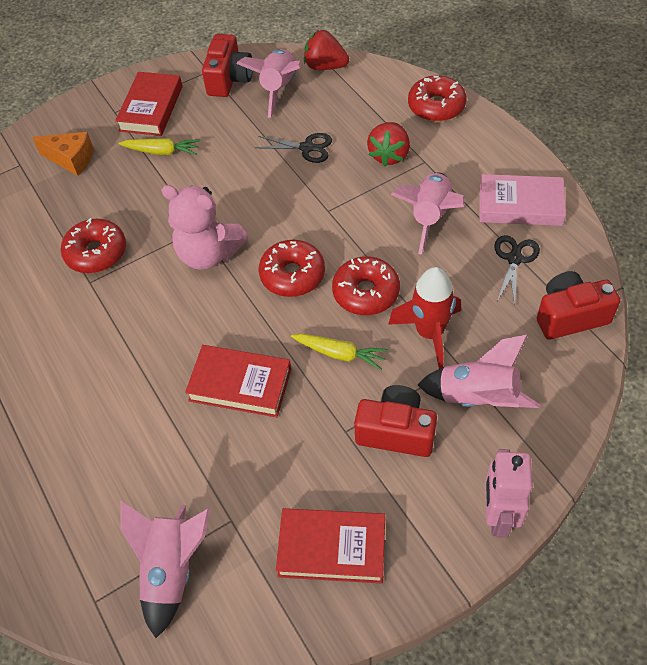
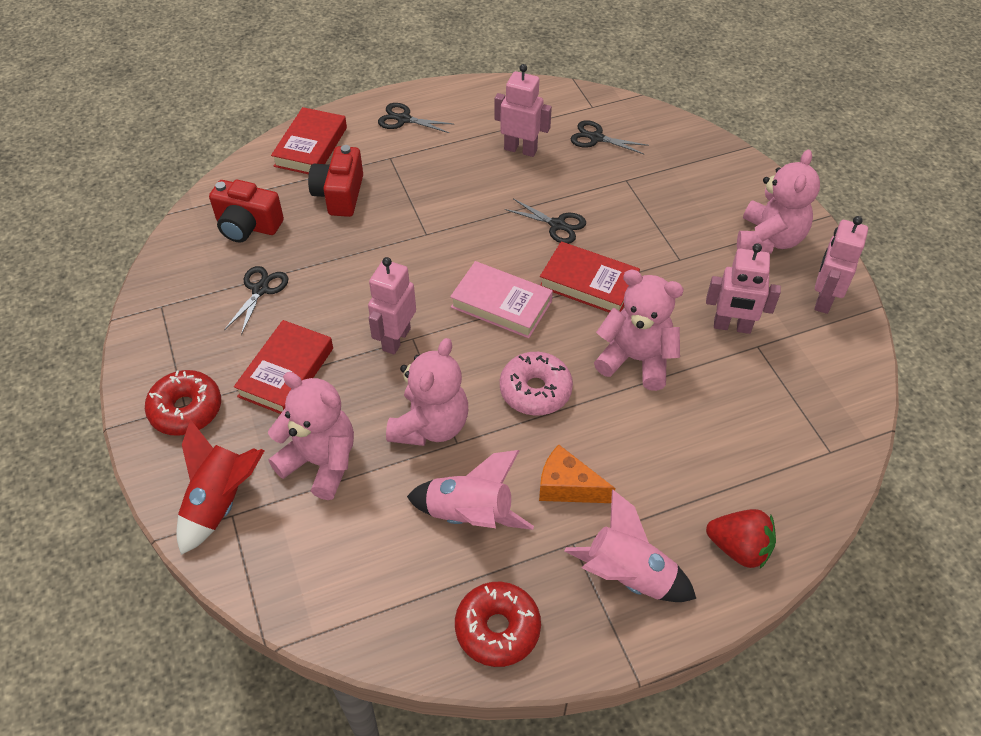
black scissors: [255,133,332,163] [494,235,540,305] = 2 -> [224,266,288,335] [378,103,453,133] [505,198,586,244] [570,120,649,154] = 4
pink donut: none = 0 -> [500,352,573,416] = 1
pink robot: [485,449,533,538] = 1 -> [368,257,416,355] [495,64,552,157] [706,243,781,334] [815,216,868,314] = 4
pink rocket: [120,501,211,638] [237,49,302,118] [391,172,464,255] [418,335,540,408] = 4 -> [407,450,534,530] [564,489,696,602] = 2
pink teddy bear: [161,185,248,270] = 1 -> [268,372,354,500] [386,338,468,446] [594,269,684,391] [737,150,820,254] = 4
red camera: [202,34,253,97] [354,385,437,457] [537,271,620,340] = 3 -> [209,180,284,243] [308,145,363,217] = 2
red donut: [61,218,126,273] [259,240,325,297] [332,256,400,315] [408,75,466,122] = 4 -> [145,370,221,436] [455,582,541,667] = 2
red strawberry: [304,30,349,70] [367,122,410,167] = 2 -> [706,509,776,569] = 1
yellow carrot: [119,138,200,155] [291,334,388,370] = 2 -> none = 0

